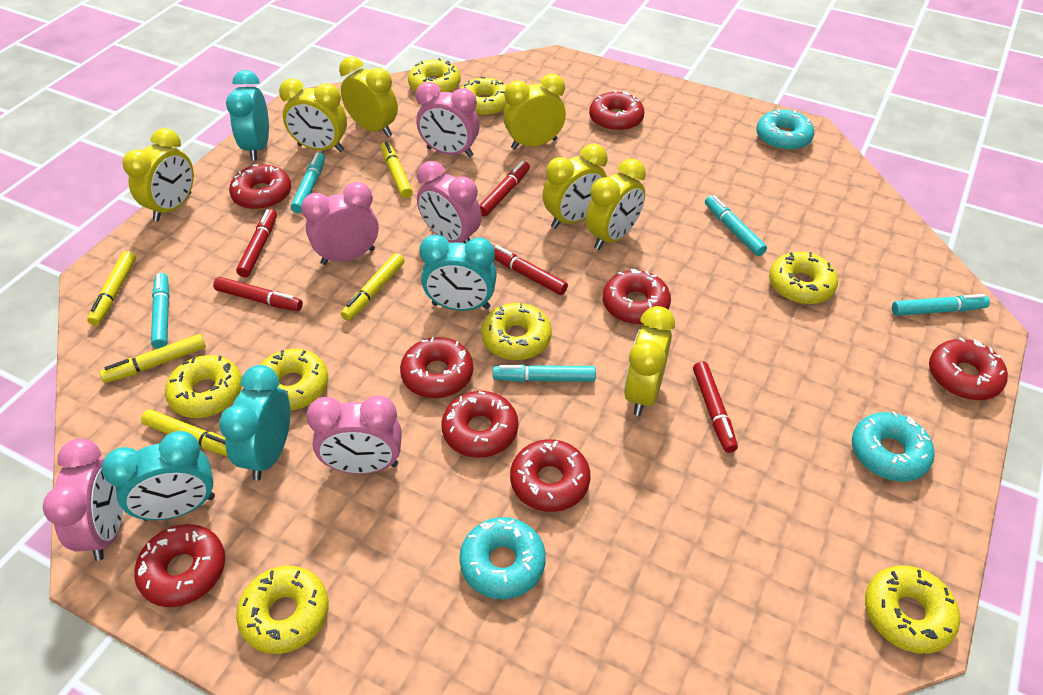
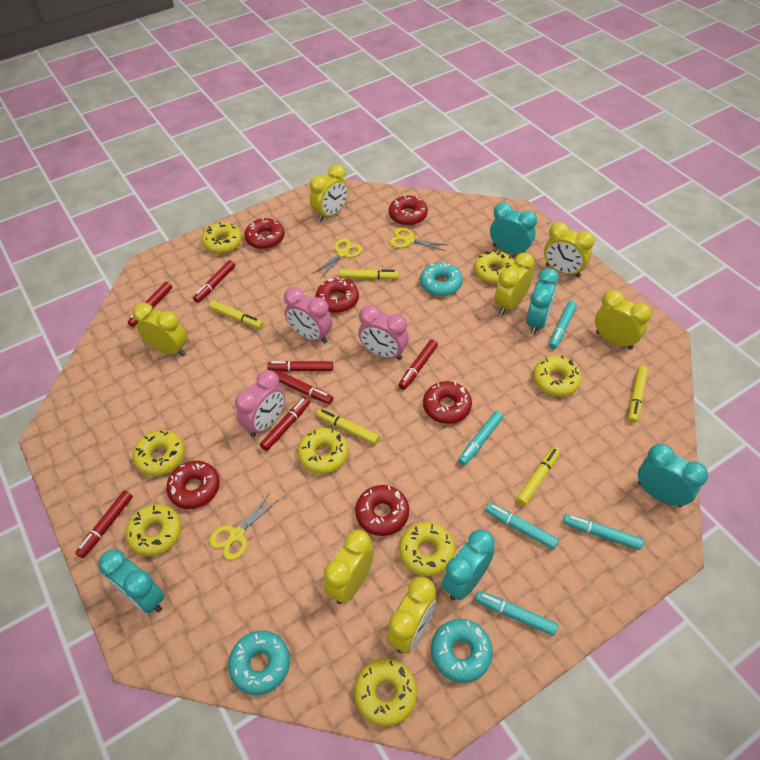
pink clock: [43,438,123,561] [301,182,379,265] [306,396,402,474] [416,82,480,157] [417,161,482,243] = 5 -> [235,370,285,437] [284,287,332,343] [358,305,409,360] = 3
red donut: [134,524,225,607] [229,165,291,210] [400,337,473,398] [441,391,518,458] [510,439,591,512] [589,90,645,132] [603,269,671,325] [929,338,1008,400] = 8 -> [166,461,220,509] [245,218,285,249] [316,278,359,313] [355,485,409,536] [389,195,428,226] [423,381,472,424] = 6
red marker: [213,277,303,311] [236,209,277,277] [480,161,530,217] [493,245,568,295] [693,362,738,453] = 5 -> [75,490,133,558] [128,282,172,327] [193,260,235,303] [260,397,310,451] [267,361,333,372] [275,371,333,404] [399,340,438,390] = 7
turquoise clock: [102,431,215,521] [219,365,290,481] [226,70,269,160] [419,235,497,311] = 4 -> [98,549,164,614] [442,529,495,601] [490,203,537,254] [526,268,559,335] [638,444,708,507] = 5
yellow scissors: none = 0 -> [209,494,278,560] [314,238,362,278] [389,228,447,251] = 3

